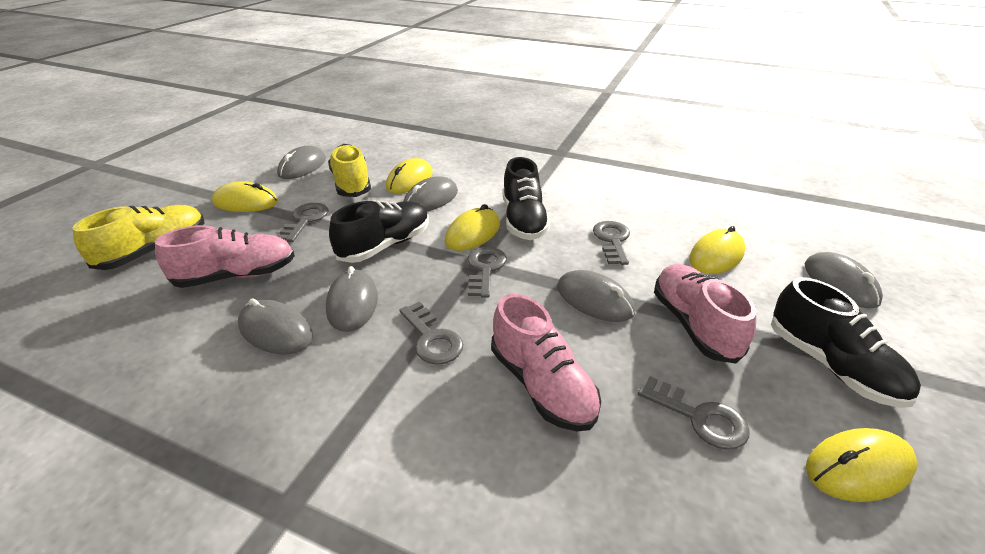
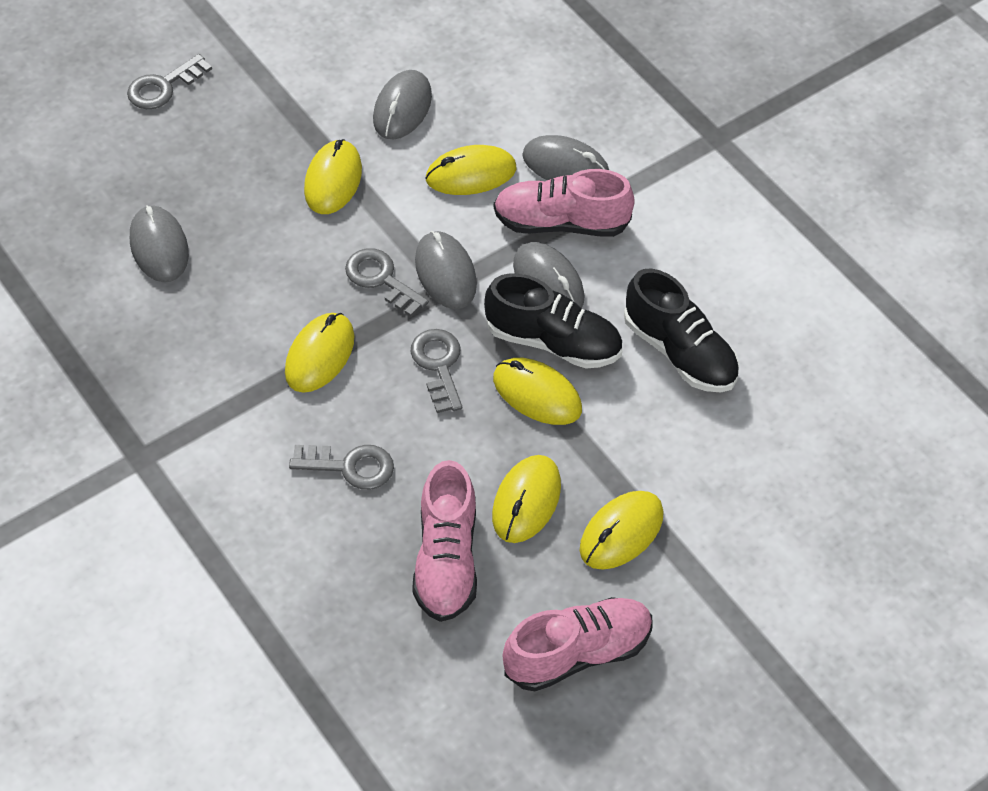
black shoe: [329,200,429,263] [503,157,550,240] [771,277,921,408] = 3 -> [484,273,622,368] [624,269,739,393] = 2
grey key: [277,203,328,242] [399,301,463,365] [468,247,507,298] [593,221,630,265] [638,376,750,450] = 5 -> [127,54,212,109] [289,445,394,490] [345,248,429,317] [411,329,462,413] = 4
grey mouse: [238,298,313,354] [277,146,326,179] [326,266,378,332] [403,176,458,211] [557,270,635,322] [805,252,883,308] = 6 -> [130,205,189,282] [373,70,432,139] [415,231,477,309] [513,242,584,308] [522,135,609,180] = 5
yellow mouse: [212,181,278,212] [386,158,433,193] [445,204,500,251] [689,226,745,274] [806,428,917,502] = 5 -> [285,313,355,393] [304,139,362,214] [425,145,517,195] [492,455,561,543] [493,358,582,425] [580,491,664,570] = 6
yellow shoe: [72,205,205,270] [328,144,371,197] = 2 -> none = 0

